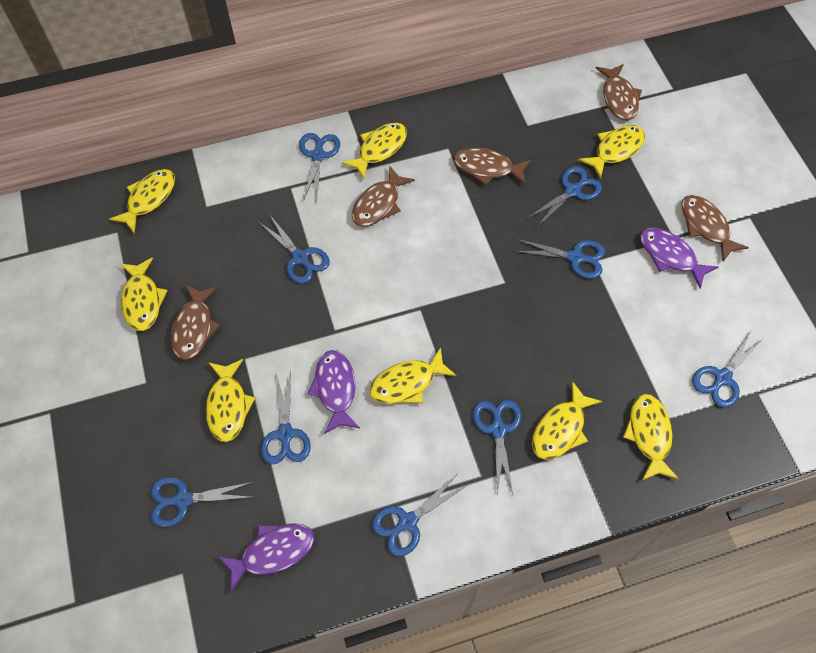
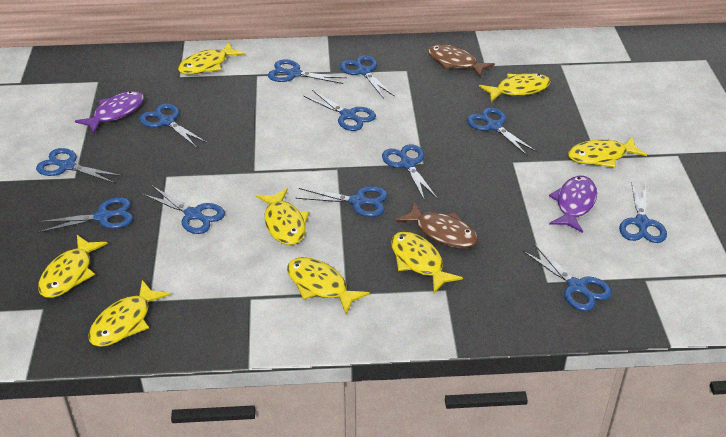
blue scissors: [151,477,253,527] [259,214,330,284] [261,371,311,464] [299,133,340,201] [372,473,467,556] [473,400,521,496] [514,239,605,279] [528,166,602,228] [692,329,765,408] = 9 -> [36,148,122,183] [37,197,133,233] [139,104,207,148] [142,186,225,234] [268,59,347,84] [296,186,388,217] [303,90,376,131] [340,55,394,99] [382,144,438,201] [467,108,537,156] [523,244,612,311] [619,181,667,243] = 12
brown fish: [171,285,220,360] [352,165,415,227] [454,148,531,185] [596,64,642,121] [681,195,749,261] = 5 -> [395,202,478,248] [428,44,495,77] = 2
purple fish: [218,523,315,592] [308,350,360,434] [640,228,718,289] = 3 -> [75,91,144,133] [549,176,597,233] = 2

